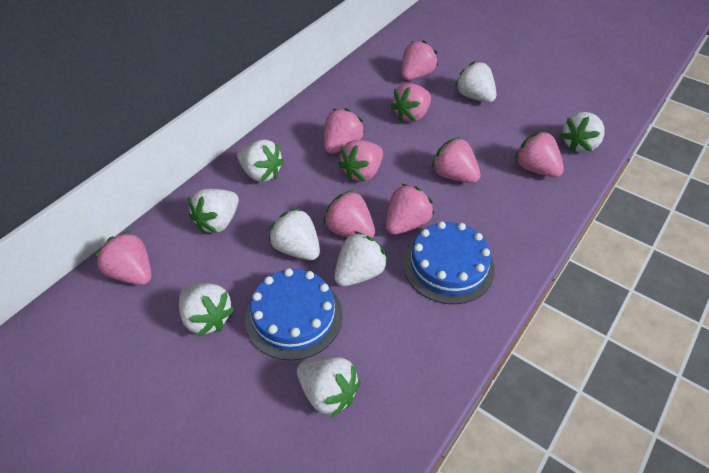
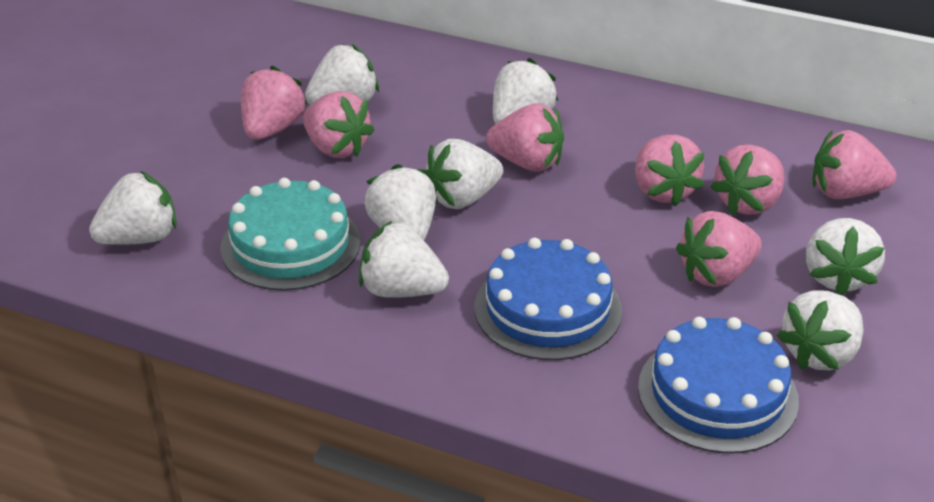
pink strawberry: [94,231,151,285] [323,190,375,238] [324,108,365,154] [338,140,383,182] [386,184,434,235] [390,83,431,122] [401,40,438,80] [432,137,480,183] [514,131,564,177] = 9 -> [241,66,307,140] [303,91,374,158] [486,103,564,172] [635,135,704,207] [676,211,762,287] [710,145,785,215] [813,130,896,199] = 7
turquoise cake: none = 0 -> [220,178,361,291] = 1

